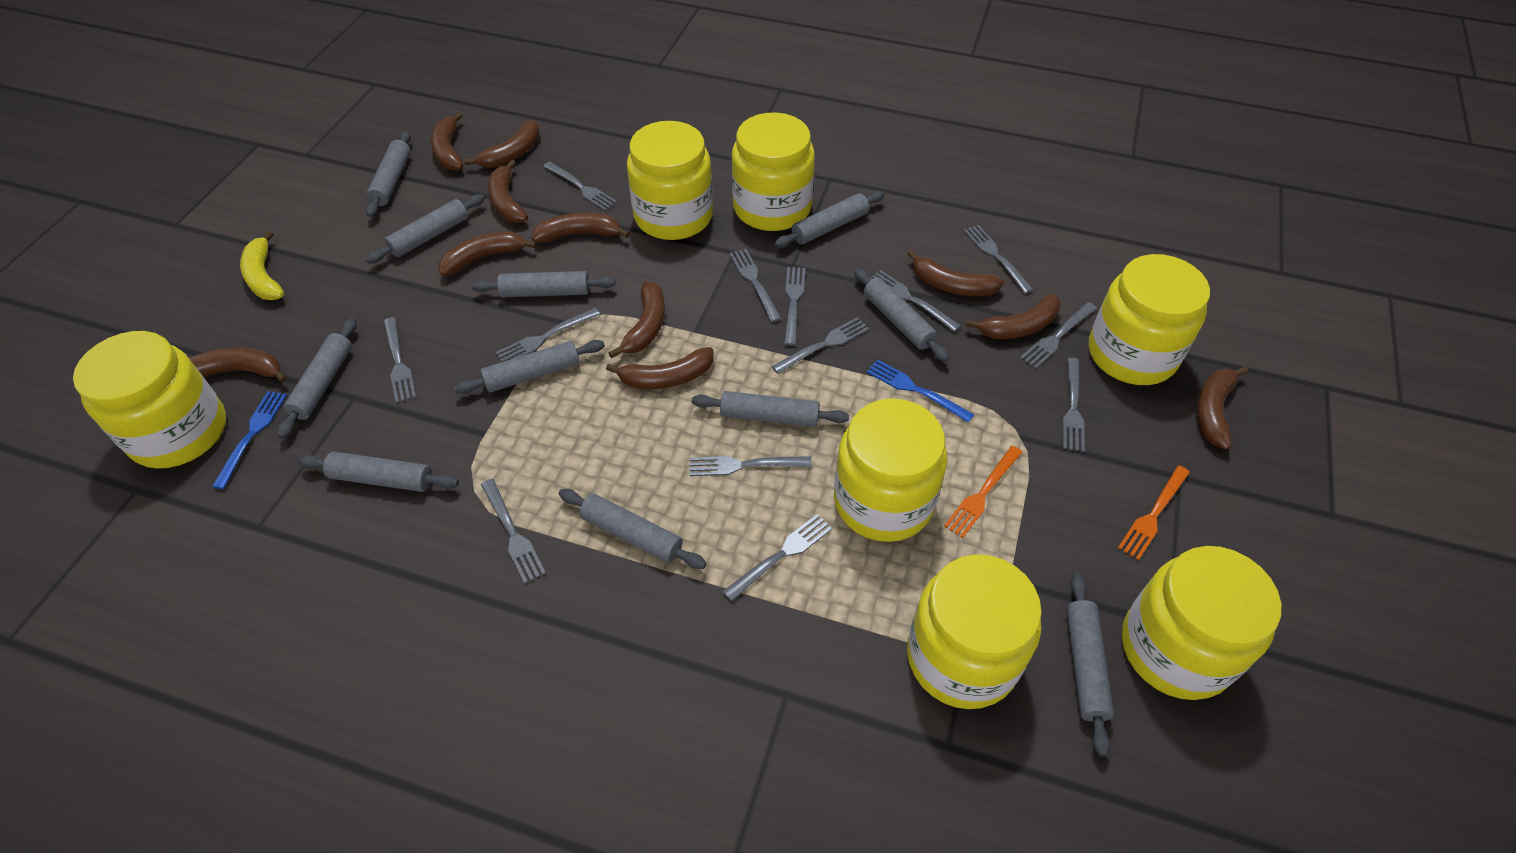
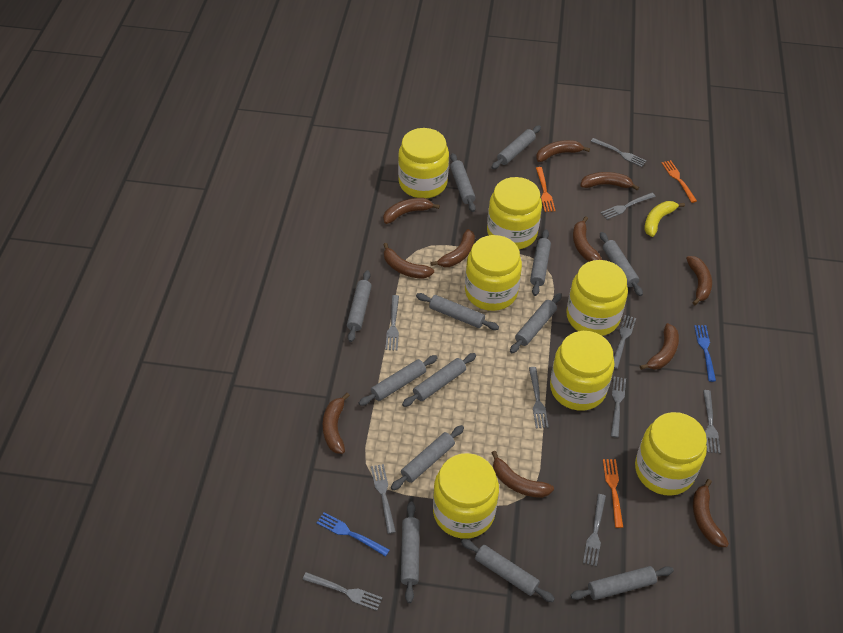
grey fork: [384,317,416,403] [481,479,546,584] [496,308,600,362] [543,161,617,211] [689,456,812,476] [723,514,832,601] [730,249,781,322] [772,317,869,374] [784,267,805,346] [870,270,961,332] [964,225,1034,294] [1020,302,1097,369] [1063,358,1085,452] = 13 -> [303,572,382,611] [371,464,396,534] [385,295,399,351] [529,367,549,428] [583,494,606,566] [591,138,646,167] [601,193,656,220] [611,377,626,438] [614,315,636,369] [703,390,720,453] = 10
grey rolling pin: [277,318,357,439] [298,452,459,492] [366,131,411,217] [366,194,485,264] [454,340,605,394] [471,271,616,297] [559,489,706,569] [691,391,849,427] [775,191,885,248] [854,268,949,362] [1066,573,1114,757] = 11 -> [347,270,372,342] [359,355,438,406] [391,425,464,490] [401,502,420,603] [402,353,476,407] [416,293,499,330] [450,153,476,212] [461,539,555,602] [491,125,541,169] [510,293,562,353] [530,229,551,296] [570,566,674,600] [600,232,643,296] = 13
orange fork: [944,446,1023,538] [1118,466,1190,560] = 2 -> [536,167,556,212] [603,459,623,528] [662,160,697,203] = 3

